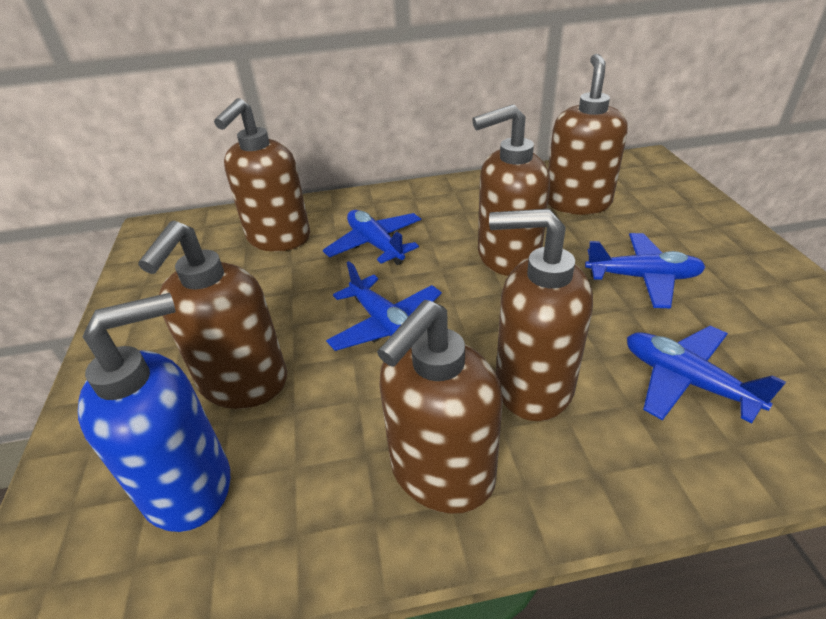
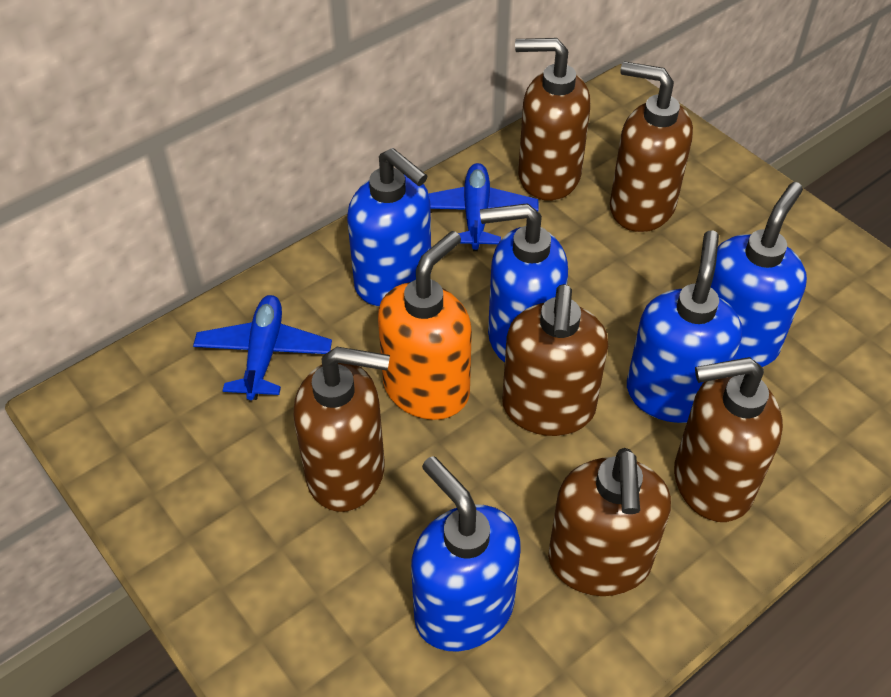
blue plane: [323,210,421,265] [326,261,442,351] [585,233,706,308] [627,326,786,424] = 4 -> [193,295,332,400] [428,163,539,251] = 2
blue soap dispenser: [78,293,230,532] = 1 -> [347,148,431,306] [411,456,521,652] [480,203,568,363] [627,230,742,423] [711,182,807,367] = 5
orange soap dispenser: none = 0 -> [378,231,472,420] = 1

